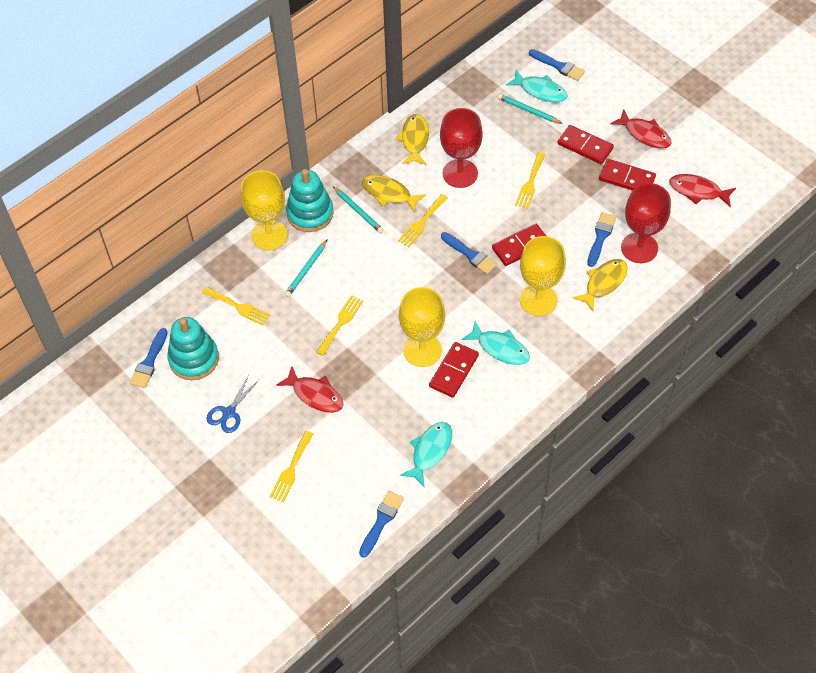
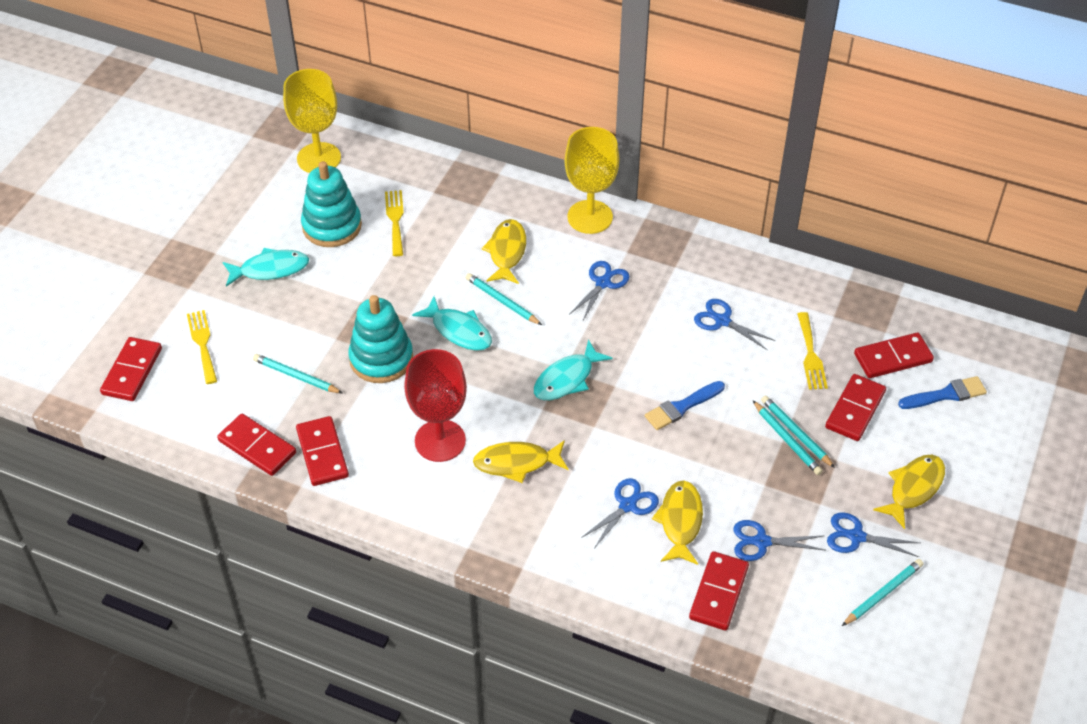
blue brush: [130,328,168,388] [359,491,404,558] [441,232,497,275] [529,49,585,81] [587,212,616,267] = 5 -> [645,381,725,430] [898,376,987,409] = 2
blue scissors: [206,376,259,433] = 1 -> [569,261,630,320] [581,478,659,547] [694,299,776,350] [733,520,825,561] [827,512,920,557] = 5
red domino: [429,342,479,398] [492,224,546,266] [558,125,614,164] [599,159,656,190] = 4 -> [100,337,162,401] [217,414,296,476] [296,416,349,486] [689,551,749,631] [825,374,886,441] [854,332,934,378] = 6
red fish: [276,366,344,413] [610,109,672,149] [669,174,736,207] = 3 -> none = 0
red goblet: [440,108,483,188] [621,183,671,263] = 2 -> [404,349,467,462] = 1
turquoise pencil: [285,240,327,297] [333,186,384,233] [498,94,563,124] = 3 -> [253,354,342,393] [466,273,542,325] [753,401,823,475] [761,396,835,468] [842,559,923,626] = 5
yellow fish: [362,175,426,213] [396,114,429,165] [573,259,628,312] = 3 -> [473,440,569,483] [481,219,526,284] [652,480,703,565] [873,455,945,529] = 4
yellow fork: [202,287,270,326] [269,431,313,502] [316,295,363,356] [398,194,448,247] [515,152,546,209] = 5 -> [187,310,217,384] [385,190,404,256] [797,312,828,390] = 3
yellow goblet: [241,170,288,250] [399,287,445,367] [520,236,566,316] = 3 -> [283,69,341,173] [565,127,619,234] = 2

